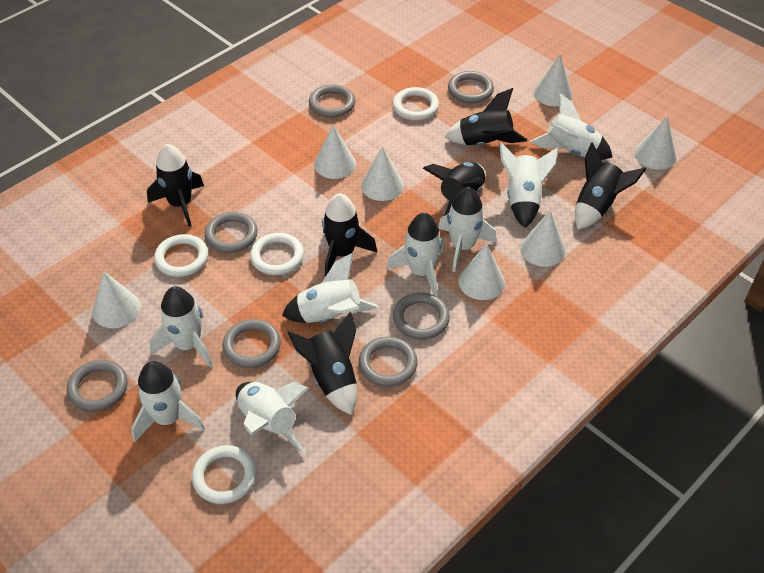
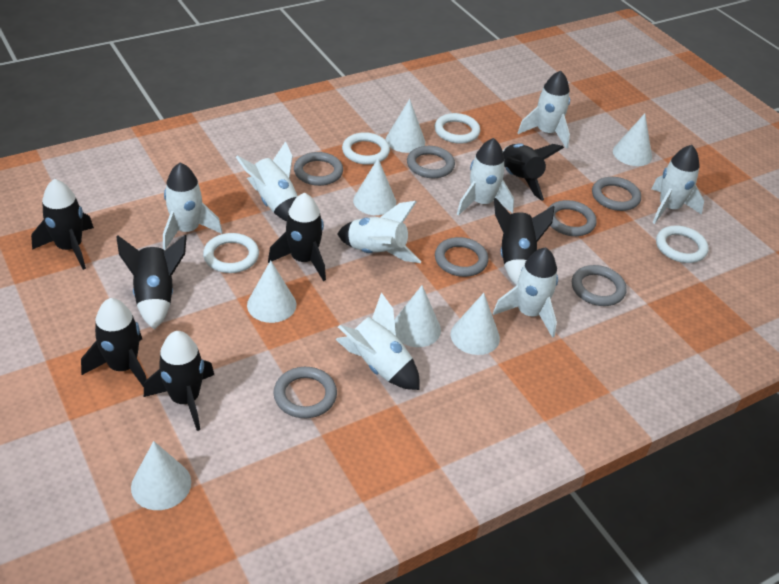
black rocket: [147,144,204,227] [288,311,357,415] [322,193,377,277] [423,162,485,216] [445,88,527,146] [575,142,646,229] = 6 -> [31,179,94,270] [81,298,147,387] [116,235,187,330] [144,331,214,431] [268,193,326,281] [494,198,554,285] [503,143,564,201] = 7

